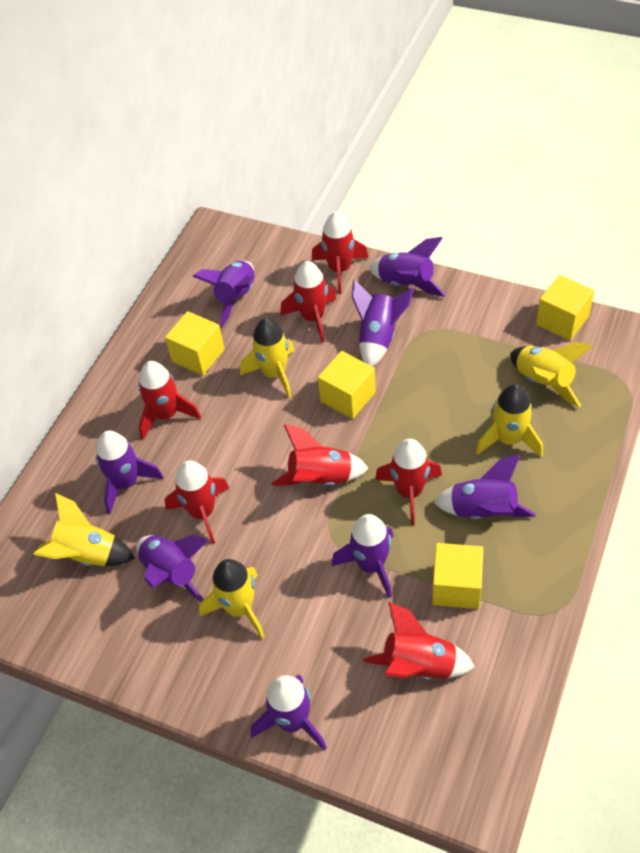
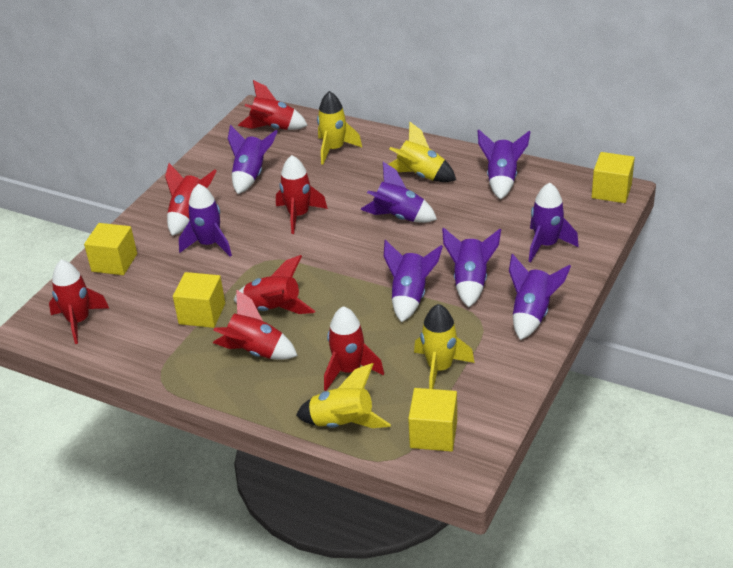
yellow rocket: [33,493,135,566] [199,559,265,639] [240,318,295,398] [476,384,543,457] [510,342,593,408] = 5 -> [296,363,391,428] [317,91,362,165] [388,122,456,182] [414,304,475,389] = 4

